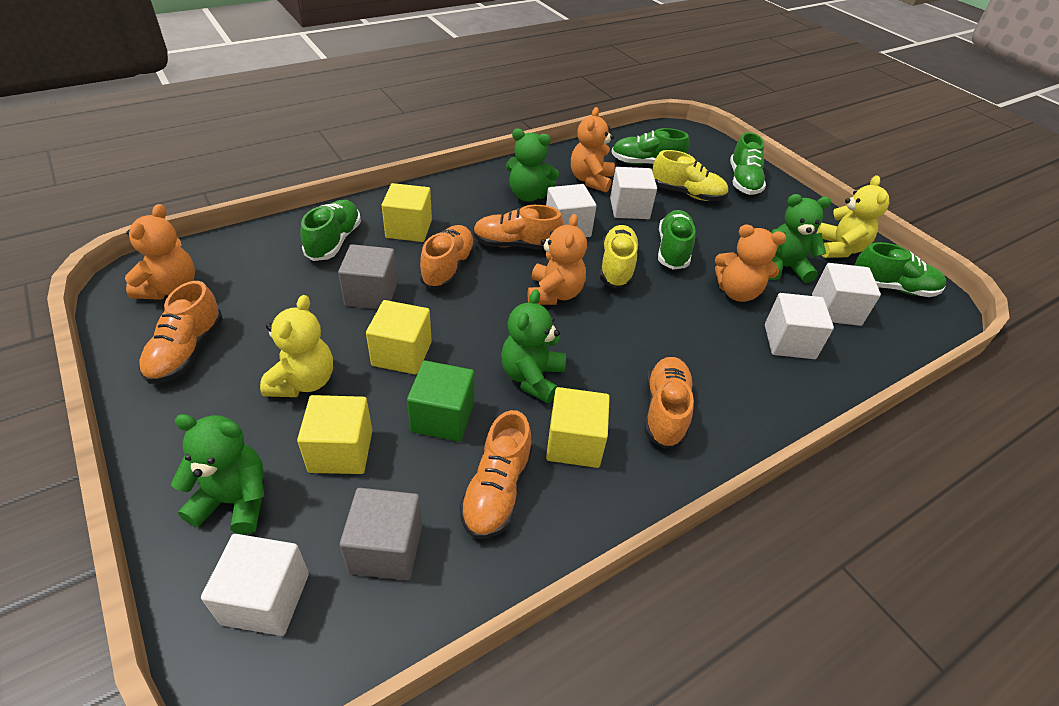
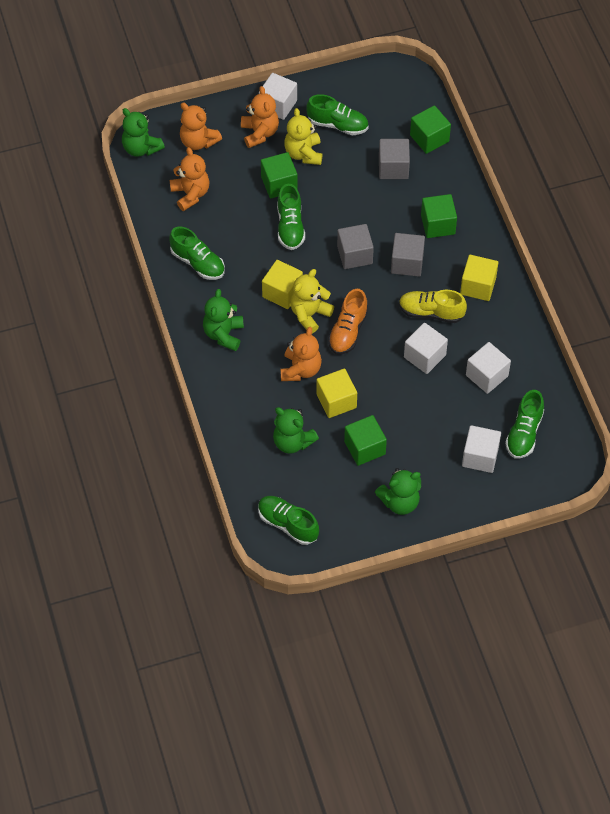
green cube: [407,360,474,442] = 1 -> [261,152,298,198] [344,415,387,466] [410,105,451,154] [421,194,457,238] = 4
grey cube: [338,244,398,309] [340,488,422,580] = 2 -> [337,224,374,269] [379,139,410,179] [391,233,425,276] = 3
orange shoe: [139,281,223,384] [419,225,476,289] [459,410,532,539] [473,205,563,250] [645,357,694,449] = 5 -> [328,289,368,355] = 1
white cube: [201,534,309,636] [546,184,596,237] [610,167,657,219] [765,293,834,359] [812,263,881,326] = 5 -> [259,73,297,120] [404,323,448,374] [462,425,501,473] [466,342,511,394] = 4
yellow cube: [297,395,372,474] [366,300,432,375] [382,183,432,242] [546,387,610,468] = 4 -> [262,260,303,309] [316,369,357,418] [460,255,498,301] = 3
yellow shoe: [600,225,639,289] [652,150,728,201] = 2 -> [399,290,467,323] = 1

